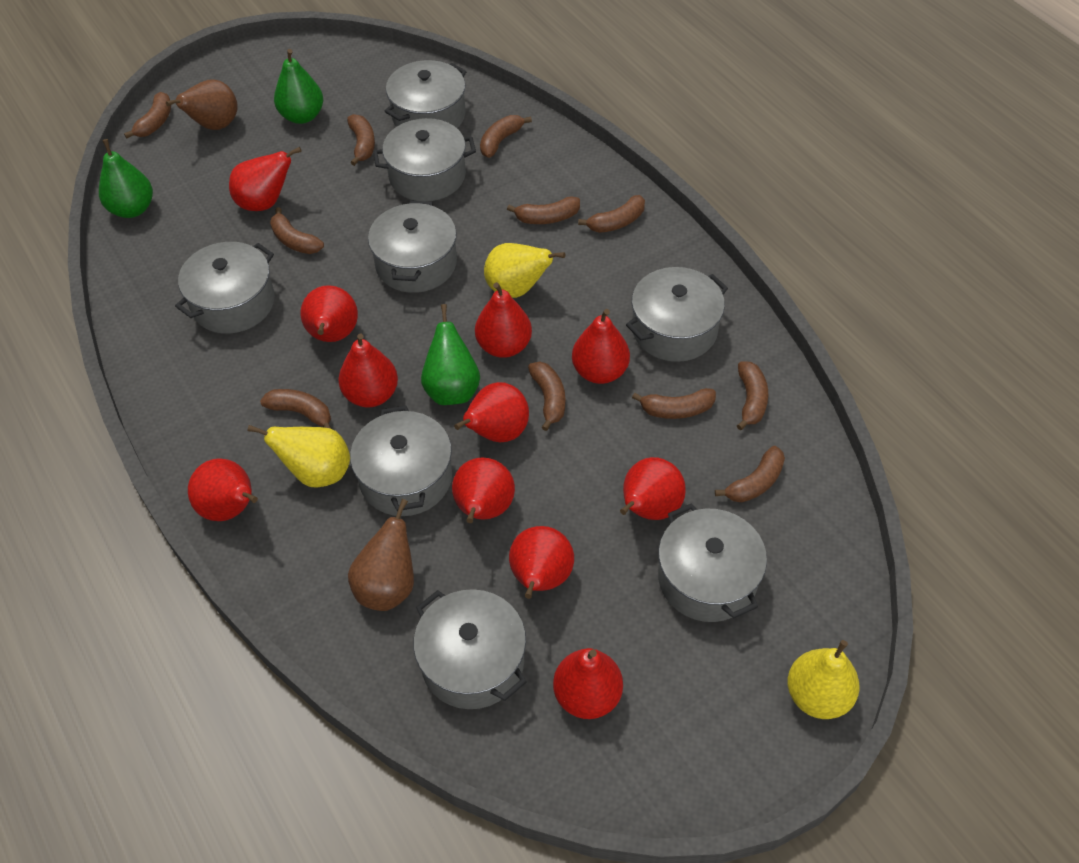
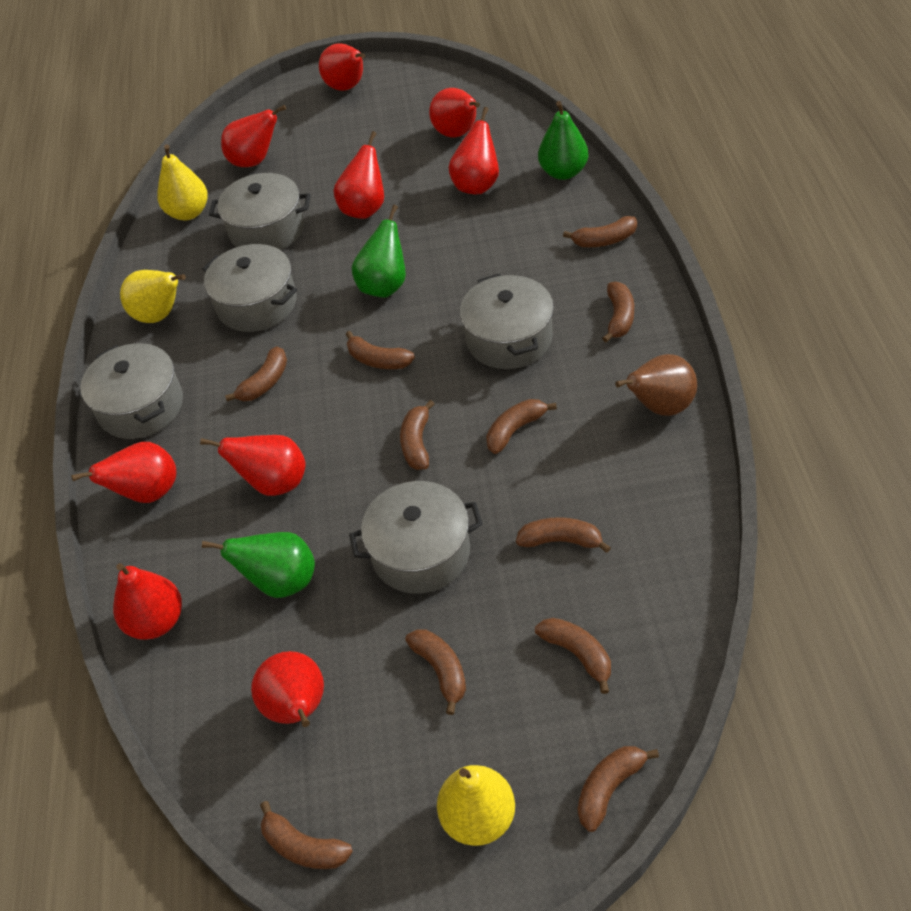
brown pear: [166,79,238,130] [348,499,414,611] = 2 -> [615,354,697,416] = 1
grey pot: [175,242,275,334] [350,406,452,516] [368,201,457,293] [373,118,476,202] [385,60,467,128] [413,589,527,709] [626,267,728,362] [658,503,767,622] = 8 -> [80,343,183,439] [202,244,297,332] [209,173,310,250] [349,481,483,594] [460,274,554,369] = 5
red pear: [188,458,258,521] [229,147,302,211] [300,285,358,342] [338,333,398,407] [452,457,515,523] [454,382,529,443] [475,282,532,358] [509,526,574,599] [553,648,623,719] [572,309,630,384] [620,457,686,520] = 11 -> [71,442,176,503] [113,563,182,640] [200,435,306,496] [221,105,286,167] [251,651,324,727] [319,44,365,91] [333,131,384,219] [429,88,480,137] [448,107,499,194] = 9

